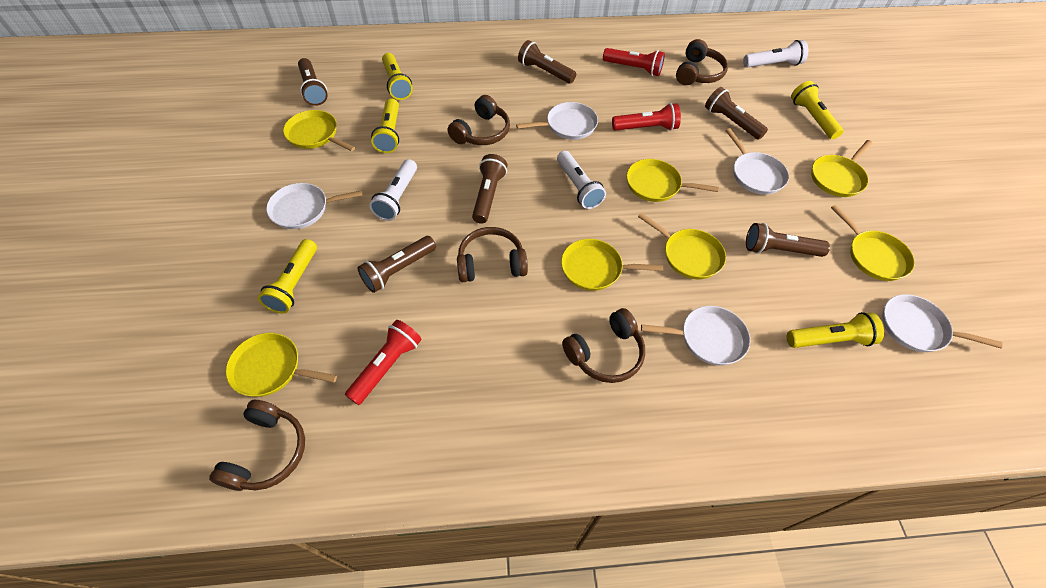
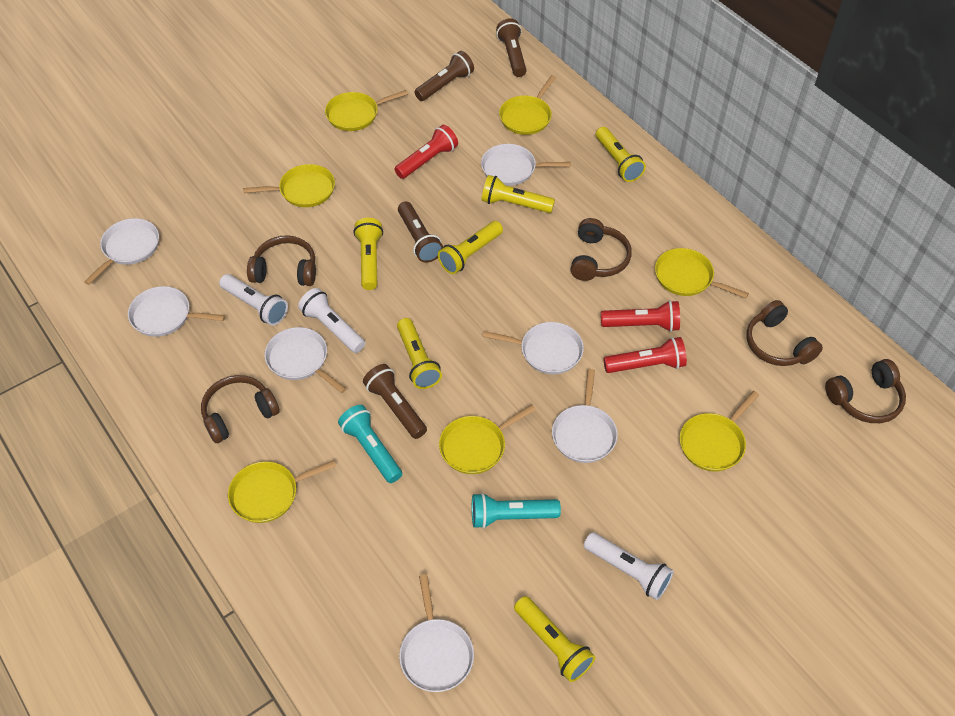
brown flashlight: [298,58,328,106] [358,236,436,293] [472,154,507,224] [518,40,576,84] [705,87,768,140] [746,223,830,257] = 6 -> [363,364,427,439] [398,202,443,263] [414,51,474,101] [496,18,526,77] = 4
turquoise flashlight: none = 0 -> [338,405,402,483] [472,493,561,529] = 2
white pan: [266,183,363,229] [516,102,598,140] [641,306,750,365] [725,128,789,195] [882,294,1003,352] = 5 -> [84,218,159,285] [128,286,225,337] [264,327,347,393] [399,574,474,692] [481,144,571,186] [483,322,584,374] [552,369,618,463] = 7
yellow flashlight: [258,239,317,313] [371,98,399,153] [382,53,413,100] [787,312,884,348] [791,81,843,139] = 5 -> [353,218,383,290] [397,318,442,389] [438,221,503,274] [481,175,555,213] [514,596,596,682] [596,127,646,182] = 6

